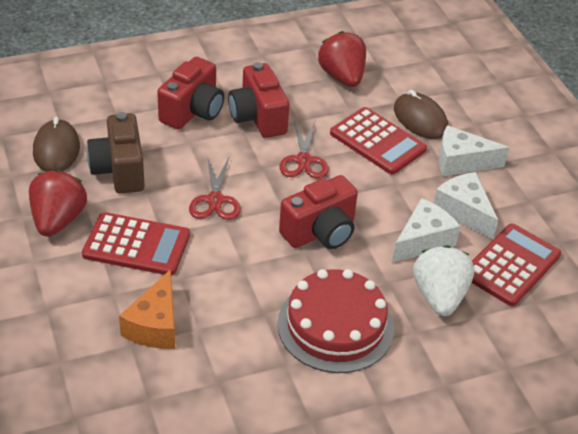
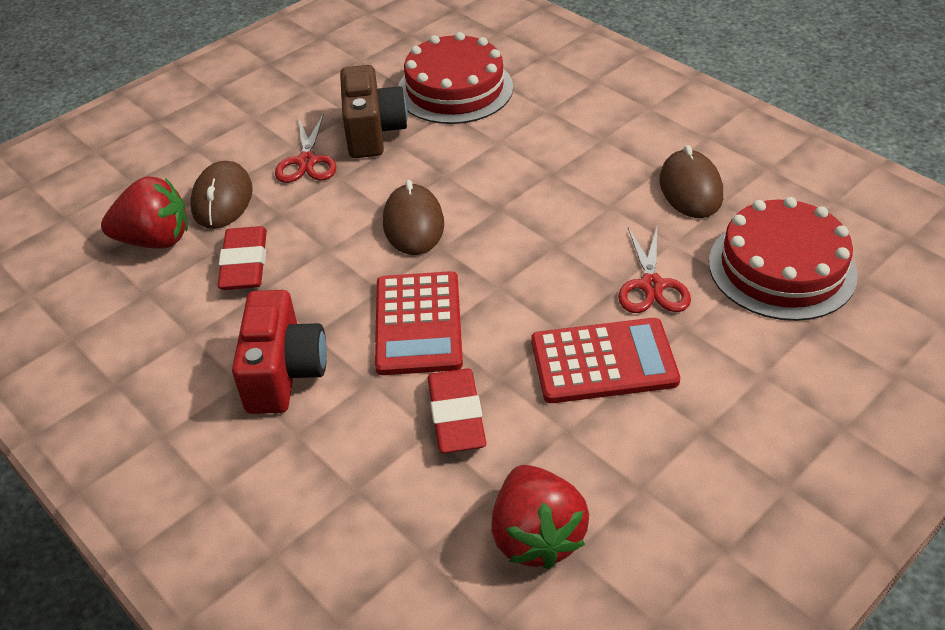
brown mouse: [33,117,80,172] [394,90,448,139] = 2 -> [190,161,253,229] [383,180,444,255] [659,145,723,218] = 3
orange cheese: [119,269,175,349] = 1 -> none = 0
red cake: [278,269,394,373] = 1 -> [398,32,513,124] [709,197,858,321] = 2
red calculator: [82,212,190,276] [330,107,427,174] [471,223,561,306] = 3 -> [375,271,463,375] [531,318,680,403] = 2
red camera: [157,57,224,129] [228,62,289,138] [279,175,358,249] = 3 -> [232,290,327,414] = 1
red eraser: none = 0 -> [217,226,267,290] [428,369,486,453] = 2
white cheese: [392,198,460,263] [434,172,498,240] [439,125,509,176] = 3 -> none = 0
white strawberry: [413,245,474,316] = 1 -> none = 0

